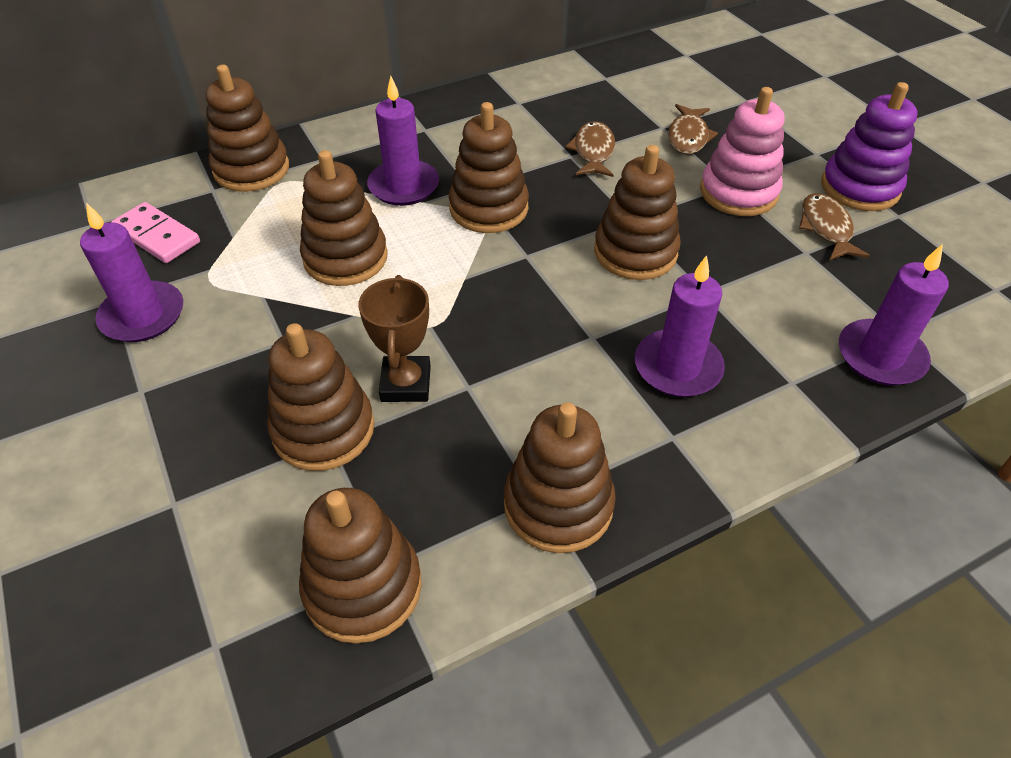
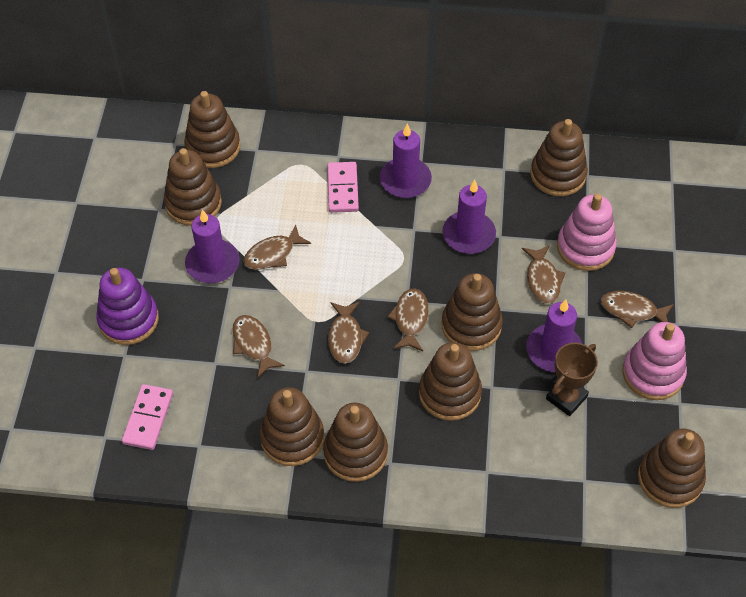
brown fish: [565,121,615,177] [668,104,718,154] [799,193,870,261] = 3 -> [232,315,285,378] [243,224,311,270] [328,302,369,364] [387,288,429,351] [522,245,566,304] [601,291,674,328] = 6
brown stacking toy: [206,65,289,192] [267,323,374,471] [299,488,422,644] [300,150,388,286] [449,102,529,233] [504,402,616,553] [594,145,681,280] = 7 -> [164,148,222,226] [184,91,240,168] [260,387,324,466] [323,403,388,482] [419,342,482,421] [442,273,503,351] [531,119,588,196] [638,428,706,508] = 8
pink domino: [111,202,200,263] = 1 -> [122,384,173,450] [327,162,359,213] = 2
pink stacking toy: [700,87,784,216] = 1 -> [557,193,617,271] [622,322,687,400] = 2

